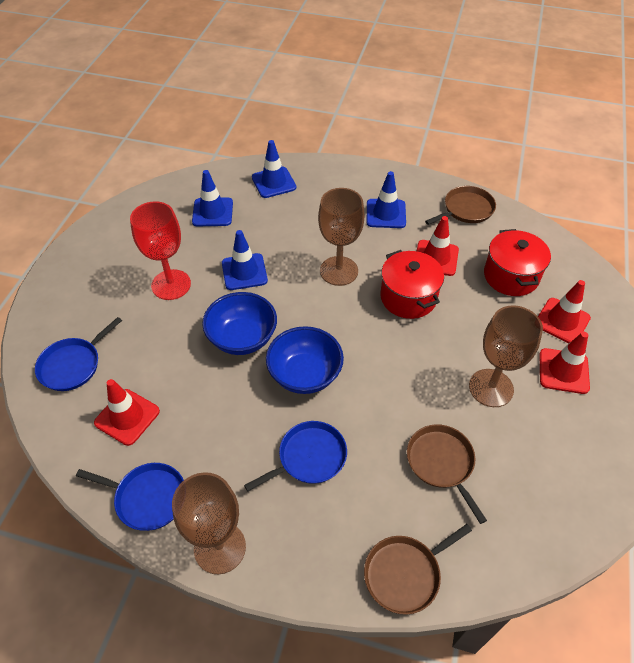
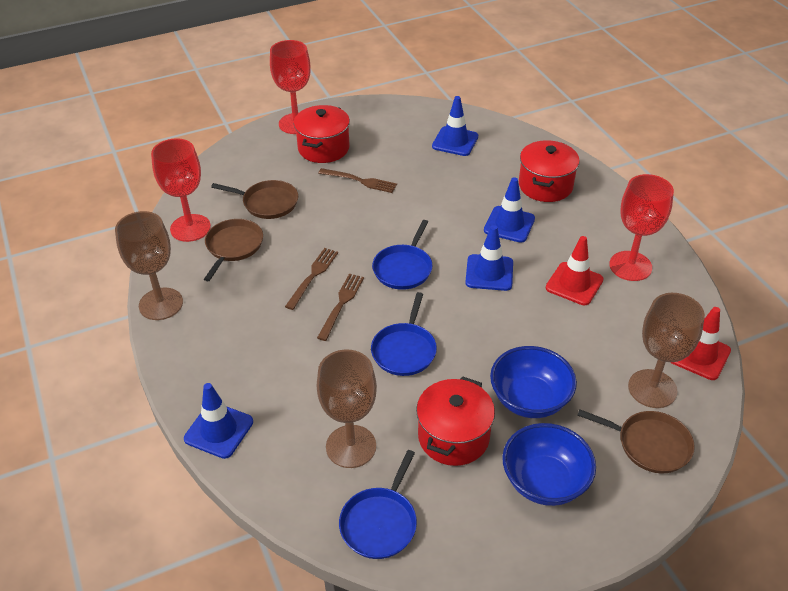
brown fork: none = 0 -> [285,248,338,310] [317,274,364,341] [318,168,397,193] = 3
red goblet: [130,201,191,300] = 1 -> [151,138,211,242] [270,40,311,134] [609,174,674,281] = 3
red pot: [381,250,444,319] [484,229,551,296] = 2 -> [294,105,350,163] [416,376,495,466] [519,140,580,202] = 3
red traffic cone: [94,379,160,446] [417,216,459,276] [538,280,591,343] [540,332,590,394] = 4 -> [546,236,604,305] [670,307,731,380] = 2

